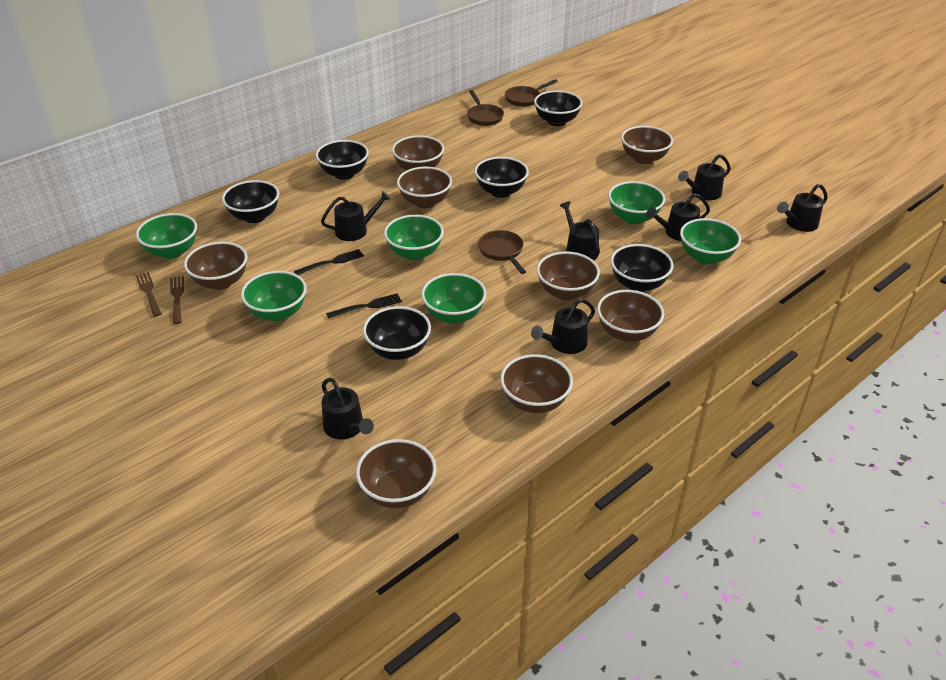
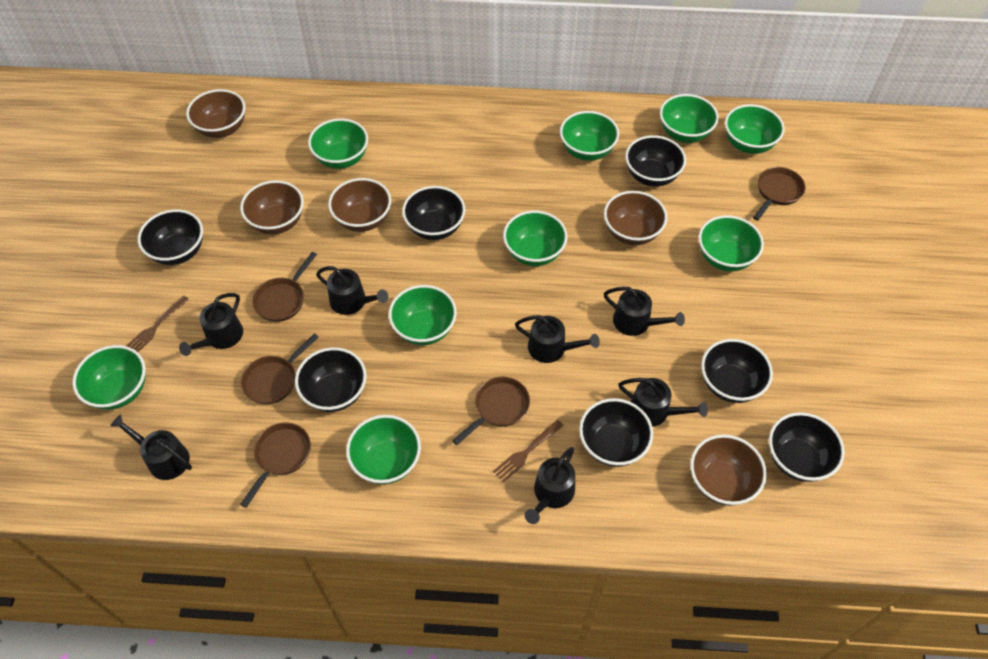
black bowl: [222,180,279,223] [316,140,369,180] [363,306,431,360] [474,157,529,198] [534,90,583,126] [611,244,674,292] = 6 -> [138,209,203,265] [295,347,367,412] [402,186,465,240] [579,398,653,467] [625,135,686,187] [701,339,773,403] [769,412,845,482] = 7
black fork: [294,249,364,275] [326,293,402,319] = 2 -> none = 0
brown bowl: [184,242,248,290] [356,439,437,508] [392,135,444,170] [397,167,452,208] [500,354,573,413] [537,251,600,300] [597,290,664,342] [621,126,673,164] = 8 -> [186,89,245,138] [240,180,304,234] [328,178,391,232] [604,191,667,245] [690,434,767,506] = 5
brown pan: [467,90,504,126] [478,230,526,274] [505,79,558,107] = 3 -> [240,423,311,508] [241,333,319,404] [252,252,317,322] [452,377,530,445] [753,167,805,220] = 5
green bowl: [136,213,197,259] [241,271,307,321] [384,215,444,260] [421,273,486,324] [608,181,665,224] [680,218,741,264] = 6 -> [72,345,146,410] [308,118,368,169] [346,415,421,484] [388,285,457,345] [503,210,568,266] [560,111,619,161] [660,94,719,143] [698,215,764,271] [725,104,785,154] = 9

